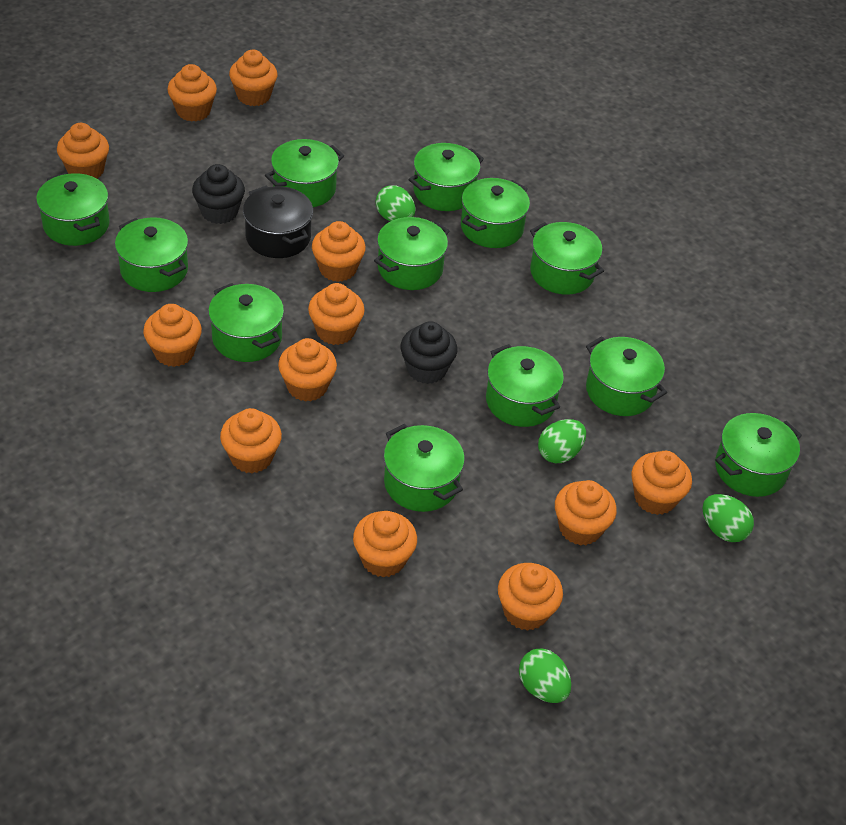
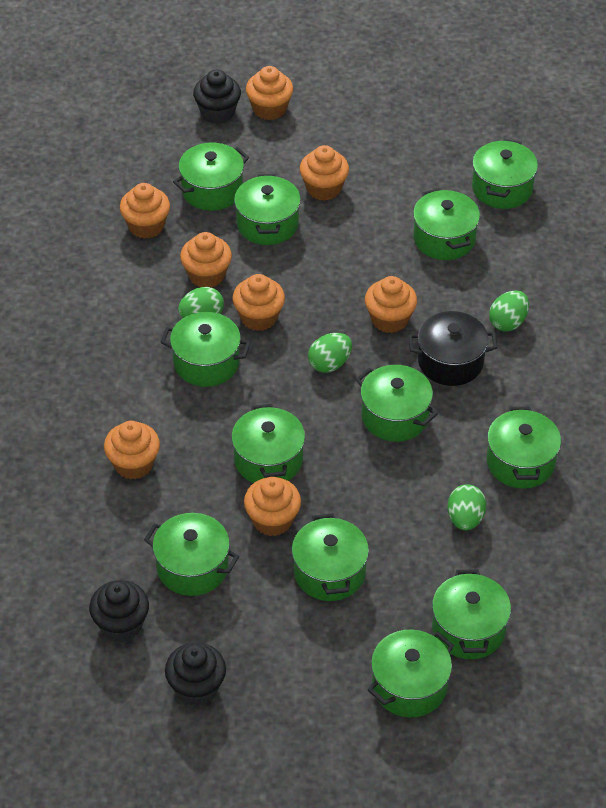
black cupcake: [192,164,245,224] [400,321,457,384] = 2 -> [89,580,149,642] [165,642,226,706] [193,70,241,124] = 3
orange cupcake: [57,123,109,179] [143,304,202,367] [167,64,217,122] [220,408,282,474] [229,50,277,106] [278,338,337,402] [308,283,365,345] [312,221,366,282] [353,511,417,578] [498,563,563,631] [555,480,617,546] [631,451,692,515] = 12 -> [104,421,160,479] [120,183,170,239] [180,232,232,288] [233,274,285,331] [244,477,301,536] [246,66,293,120] [300,145,349,201] [365,276,417,333] = 8

